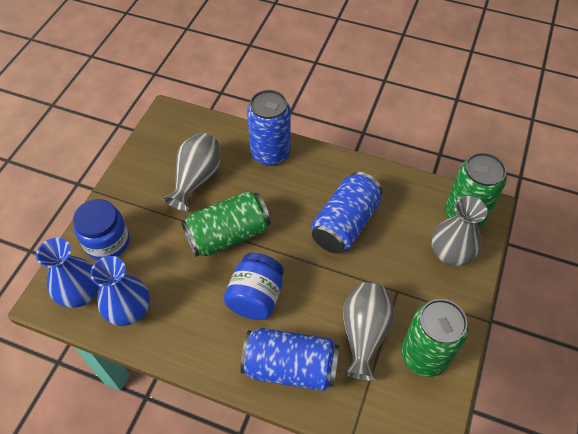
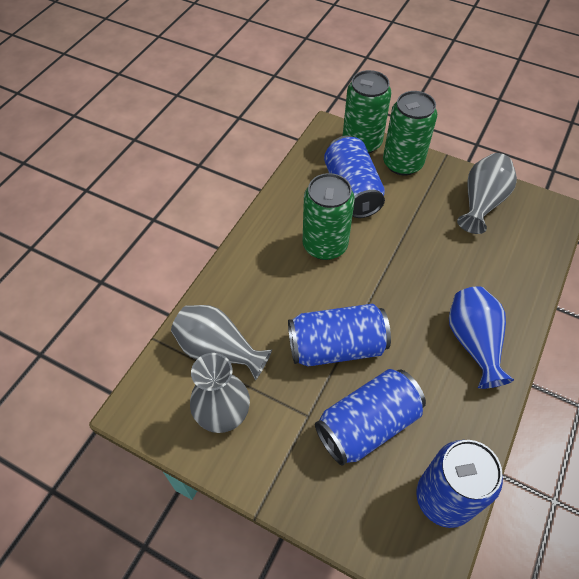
blue can: [240,328,339,391] [247,90,291,166] [311,172,382,254] = 3 -> [288,304,391,366] [315,369,426,466] [324,136,385,218] [416,440,503,528] = 4
blue jar: [73,199,130,260] [224,253,284,320] = 2 -> none = 0
blue vase: [36,238,99,308] [90,256,150,326] = 2 -> [449,286,514,389] = 1

